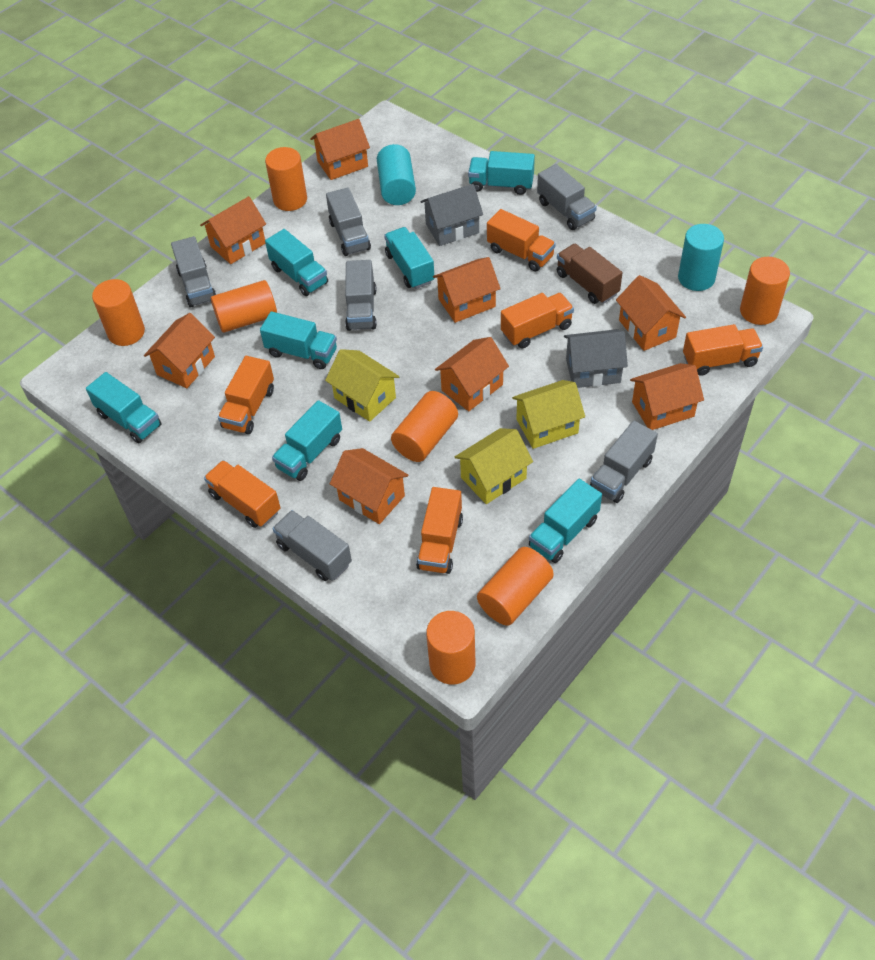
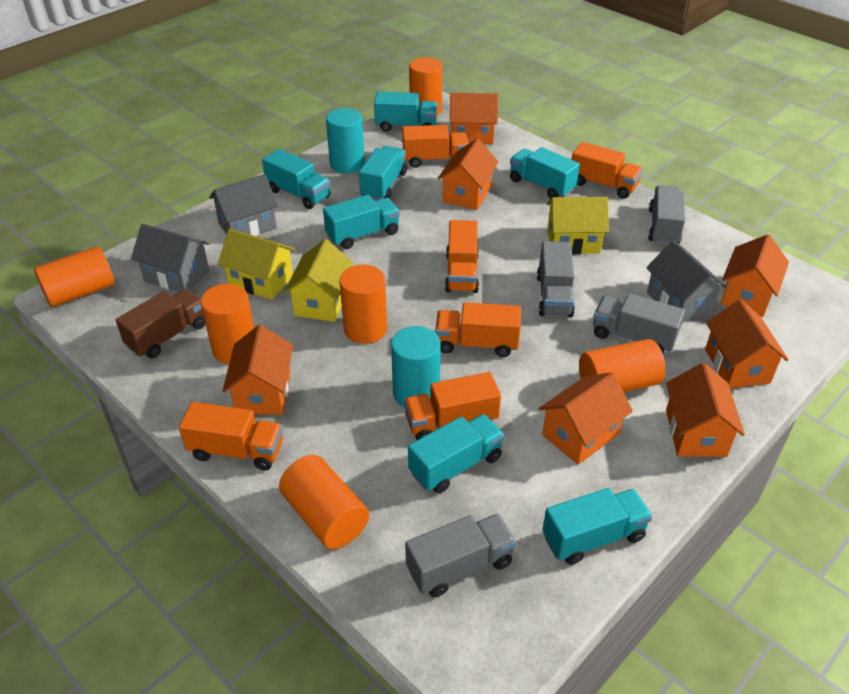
grey house: [420,184,483,246] [564,329,628,388] = 2 -> [131,224,209,292] [209,174,278,236] [646,240,727,322] = 3
grey truck: [171,236,216,308] [272,510,352,581] [326,187,371,256] [345,260,377,331] [537,164,597,230] [590,421,658,503] = 6 -> [405,514,516,597] [537,241,575,317] [593,293,685,354] [648,185,685,245] = 4
orange cylinder: [92,279,145,346] [211,280,277,333] [265,147,307,211] [391,391,458,462] [426,611,476,685] [477,547,554,626] [740,257,790,325] = 7 -> [34,246,115,307] [201,284,254,364] [279,455,369,549] [339,264,387,344] [409,57,442,115] [579,339,665,392] = 6
orange house: [144,313,215,388] [200,196,266,264] [310,119,370,180] [330,448,409,524] [433,257,501,323] [435,337,509,411] [616,275,686,351] [630,363,704,430] = 8 -> [223,325,293,415] [438,138,499,210] [450,93,498,144] [539,373,633,465] [666,363,745,457] [705,299,789,388] [721,234,789,317] = 7

